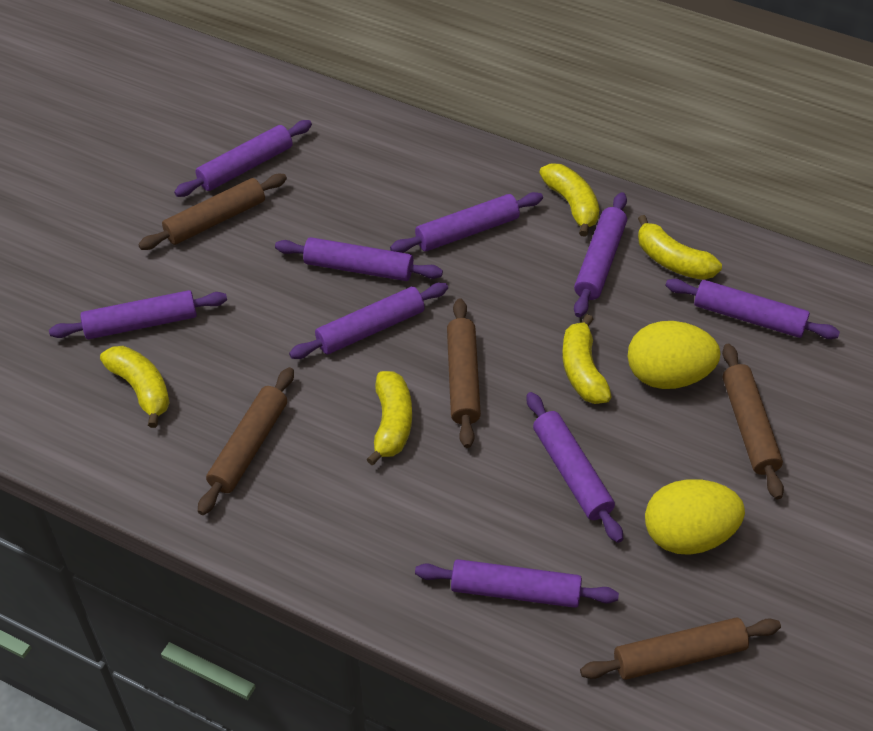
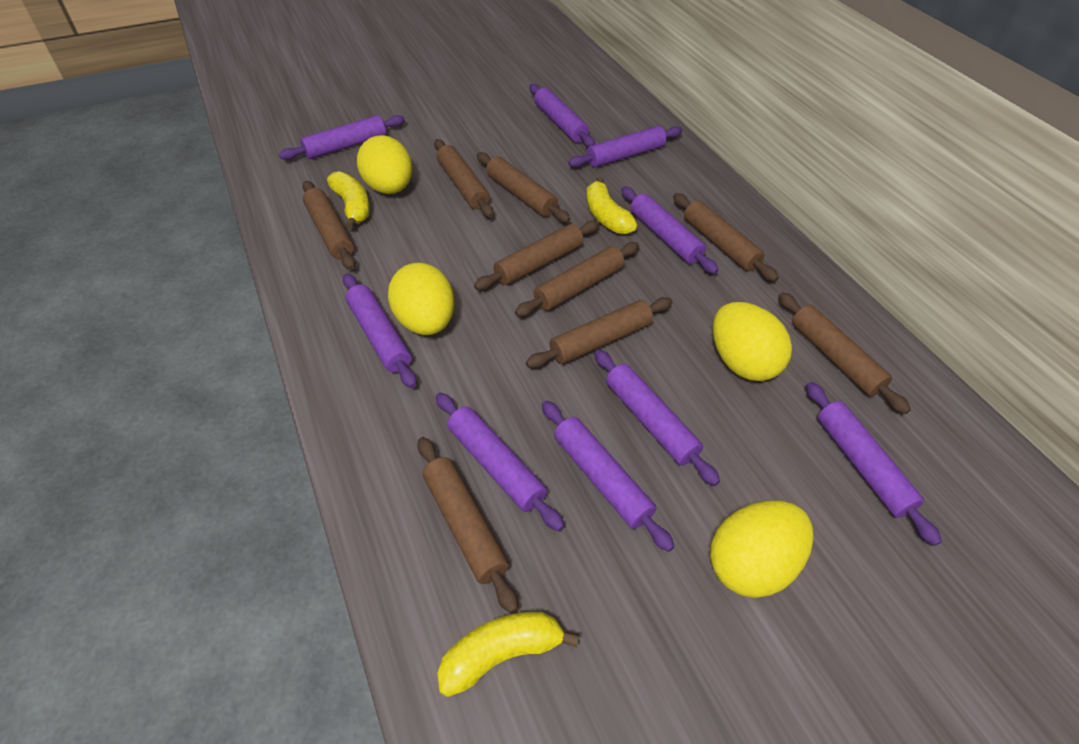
brown rolling pin: [138,174,287,250] [198,367,294,515] [447,298,481,448] [580,617,781,680] [722,344,784,499] = 5 -> [302,181,356,270] [418,437,518,614] [434,139,494,218] [474,221,599,290] [477,152,570,223] [515,242,639,317] [526,297,672,368] [673,193,779,282] [778,292,911,414] = 9
yellow banana: [100,346,170,428] [366,371,412,466] [539,163,599,237] [562,314,612,404] [638,215,722,280] = 5 -> [327,171,370,229] [437,612,579,697] [586,177,638,234] = 3
yellow egg: [628,321,721,389] [645,479,745,555] = 2 -> [357,135,412,194] [388,263,454,335] [710,500,813,598] [713,302,792,381] = 4

